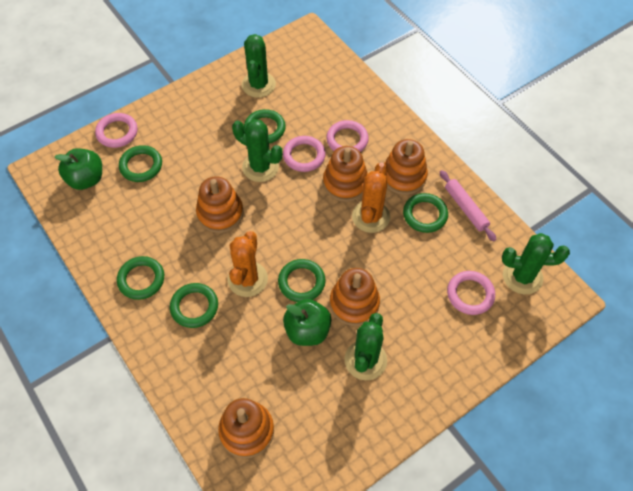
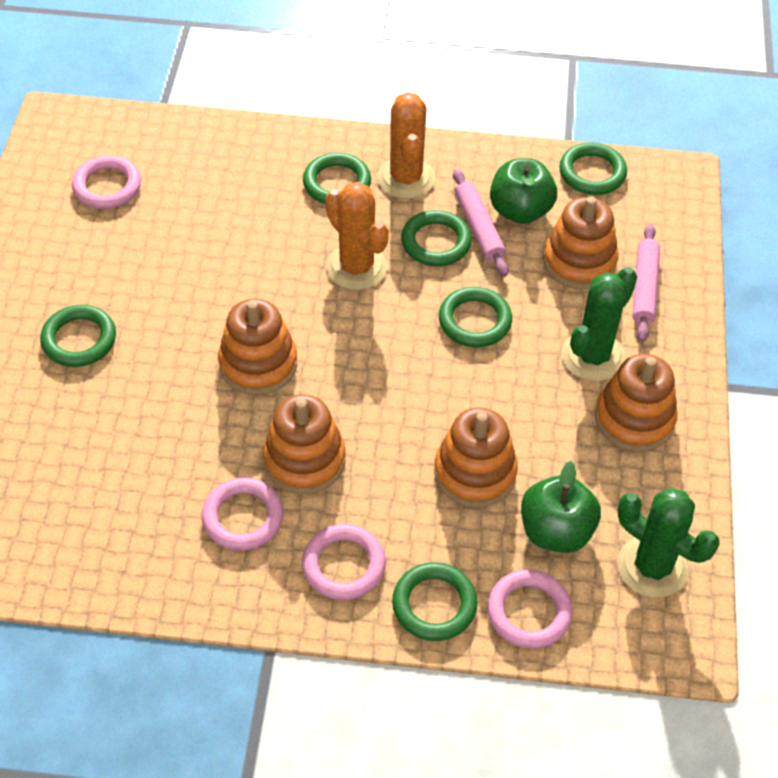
green cactus: [232,119,283,182] [242,34,276,98] [344,313,387,380] [502,233,570,294] = 4 -> [562,267,637,381] [617,488,720,598] = 2
pink rolling pin: [440,170,497,241] = 1 -> [453,169,508,277] [632,224,660,342] = 2

